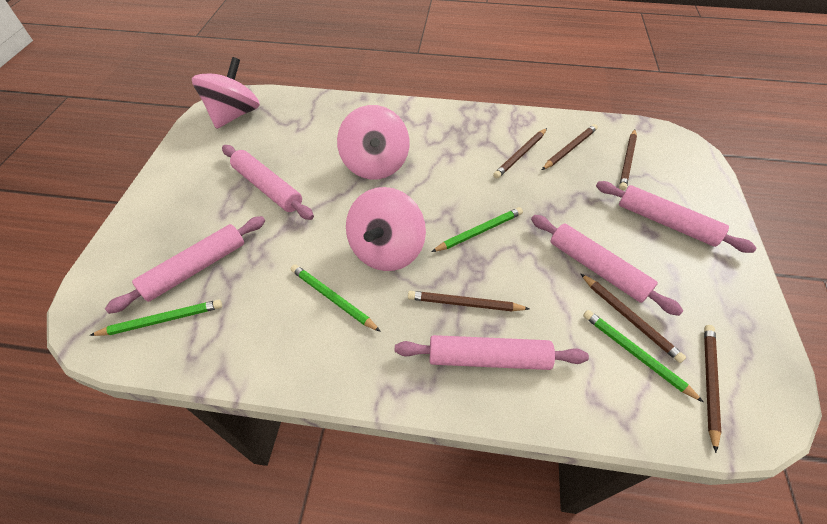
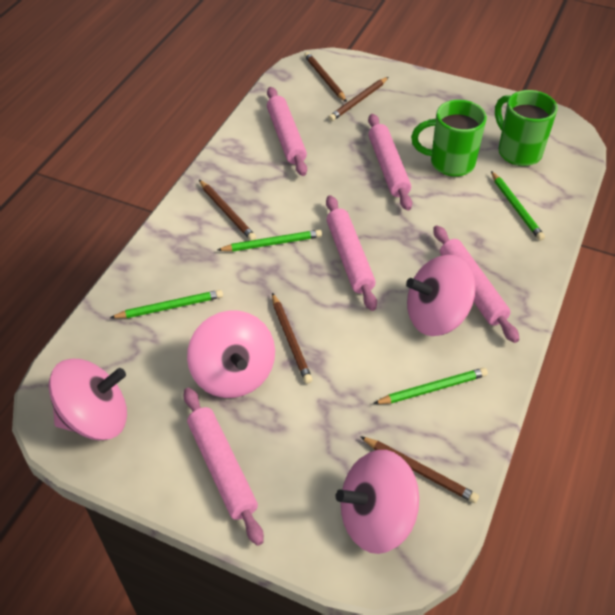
brown pencil: [408,291,530,311] [493,128,547,179] [542,124,598,170] [580,273,686,363] [619,129,637,190] [704,325,721,453] = 6 -> [199,180,256,241] [272,293,313,384] [304,52,347,102] [328,77,388,121] [360,436,479,503] = 5
green mug: none = 0 -> [411,100,487,177] [495,90,557,166] = 2
pink spinning top: [192,57,260,129] [337,105,409,179] [346,187,426,271] = 3 -> [49,359,127,440] [187,310,275,398] [336,450,419,554] [406,255,476,336] = 4

